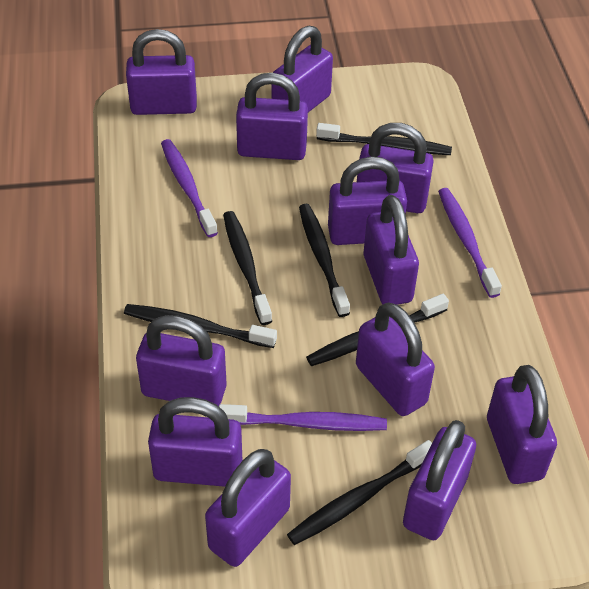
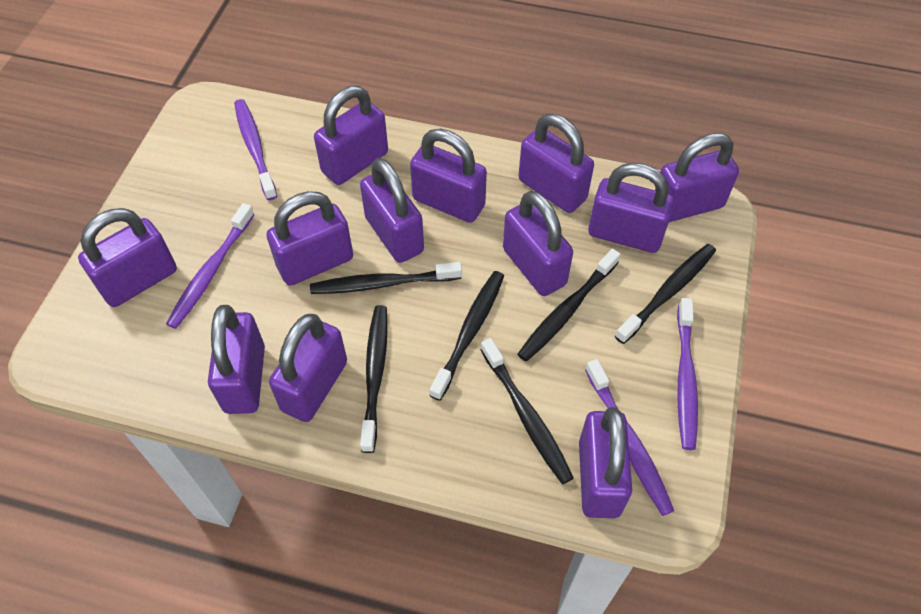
purple toothbrush: [161,139,218,237] [219,404,387,431] [438,188,502,298] = 3 -> [166,203,255,329] [234,99,277,200] [585,359,674,516] [677,298,698,450] = 4

